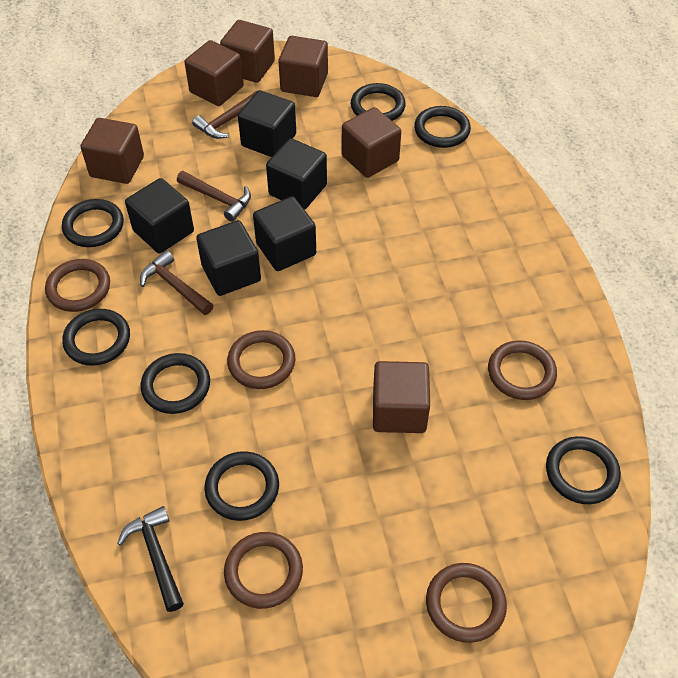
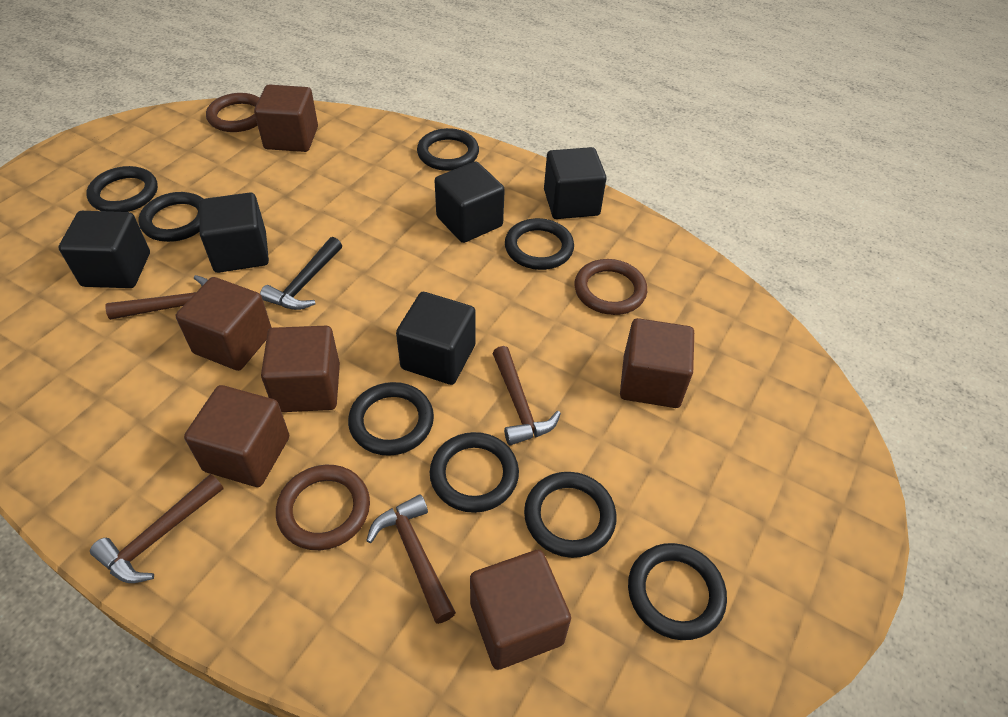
black ring: [62,199,124,247] [62,309,130,366] [141,353,210,414] [204,451,279,521] [351,83,406,121] [414,106,471,148] [546,436,621,504] = 7 -> [86,166,158,212] [139,192,203,242] [348,382,434,456] [417,128,479,171] [430,432,519,513] [505,218,574,270] [524,472,617,558] [628,543,727,640] = 8
brown hammer: [140,250,213,315] [177,171,251,222] [192,91,257,139] = 3 -> [90,474,223,583] [105,275,208,320] [366,494,456,624] [492,346,561,446] = 4
brown ring: [45,259,110,312] [224,532,303,609] [227,330,295,389] [426,563,507,643] [488,340,557,400] = 5 -> [206,93,259,132] [276,465,370,550] [574,259,647,315] = 3

